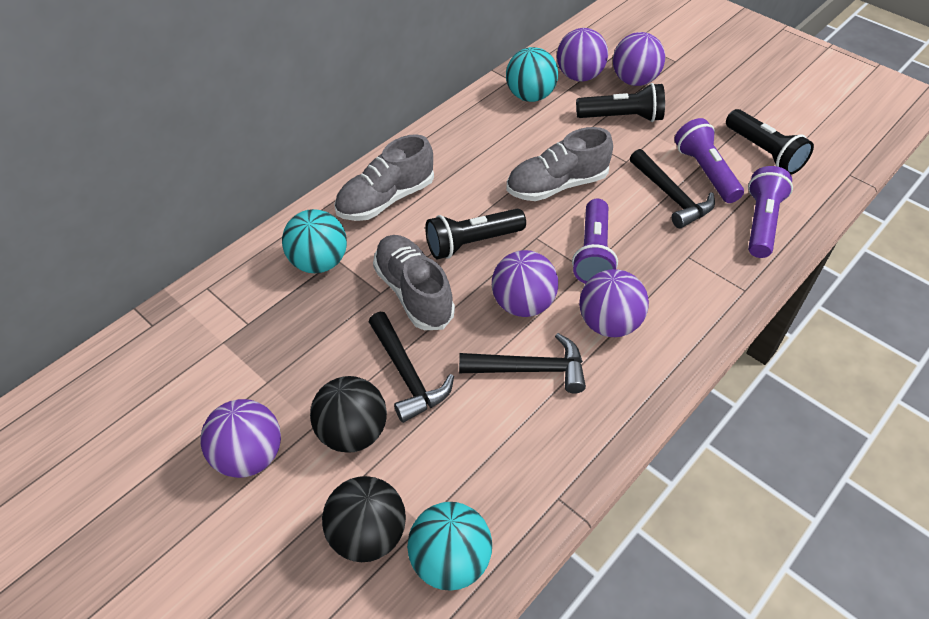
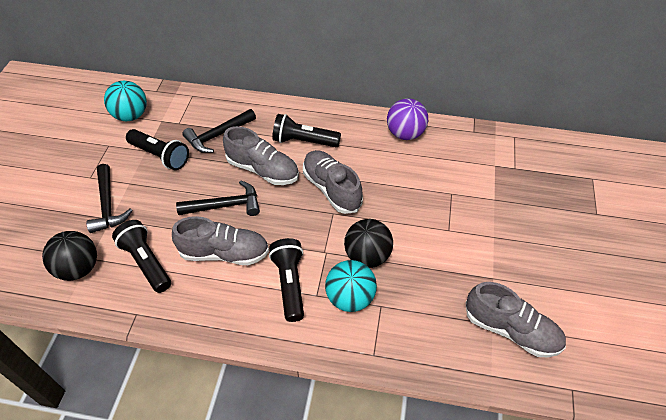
black flashlight: [425,209,526,259] [576,83,665,122] [726,109,814,175] = 3 -> [112,220,171,293] [126,129,189,170] [269,238,304,322] [272,114,341,147] = 4
grey shoe: [334,134,434,221] [373,235,455,330] [507,127,613,201] = 3 -> [172,216,269,265] [223,126,299,185] [303,150,363,214] [465,282,566,358] = 4
purple ball: [200,399,281,478] [492,250,558,317] [557,28,608,82] [579,269,649,337] [613,32,665,86] = 5 -> [387,98,428,140] = 1
purple flashlight: [572,199,618,284] [674,118,744,203] [748,166,793,258] = 3 -> none = 0
turquoise ball: [282,209,347,273] [407,502,492,591] [506,47,558,102] = 3 -> [104,81,147,121] [325,260,377,312] = 2

